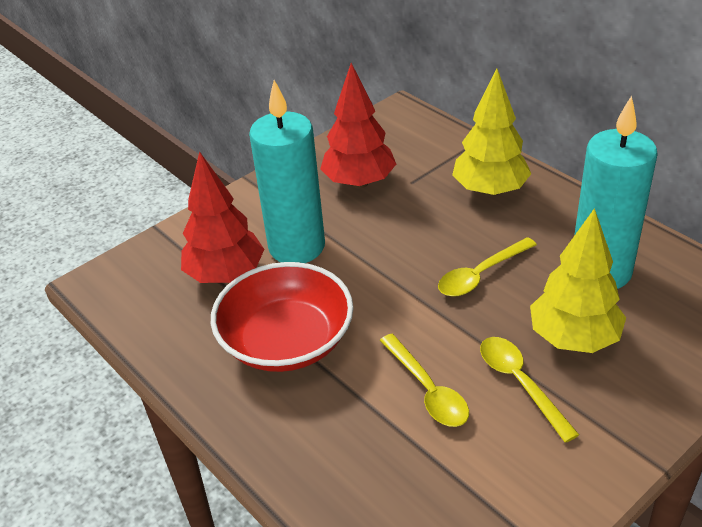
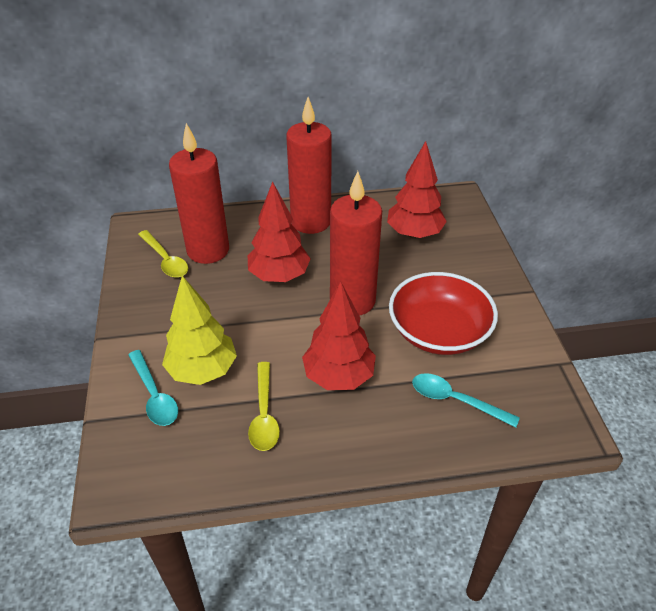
red candle: none = 0 -> [169,123,229,264] [286,97,332,234] [330,171,382,316] = 3
red tree: [181,151,264,283] [320,63,396,188] = 2 -> [248,181,311,282] [302,282,376,390] [387,141,447,239] = 3
turquoise candle: [249,80,325,263] [574,95,658,289] = 2 -> none = 0
turquoise spoon: none = 0 -> [128,350,178,426] [412,373,520,428] = 2
yellow spoon: [380,334,469,427] [438,237,537,297] [480,337,579,443] = 3 -> [138,230,188,278] [248,362,280,451] = 2
yellow tree: [452,68,531,197] [530,208,626,353] = 2 -> [162,276,237,385] = 1

